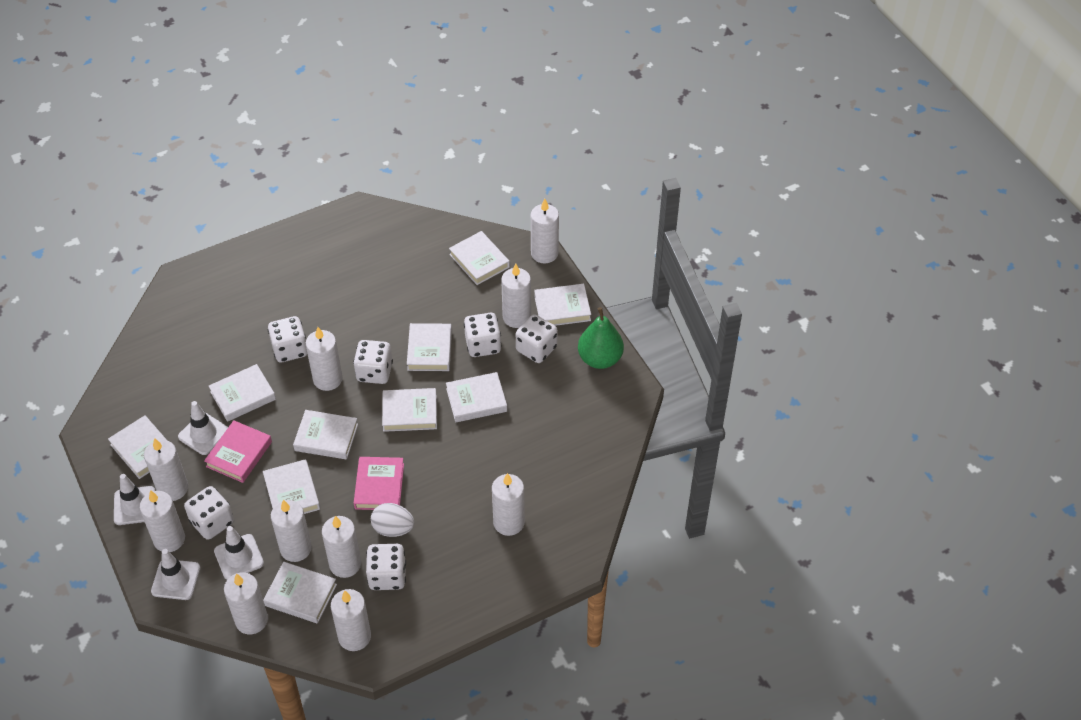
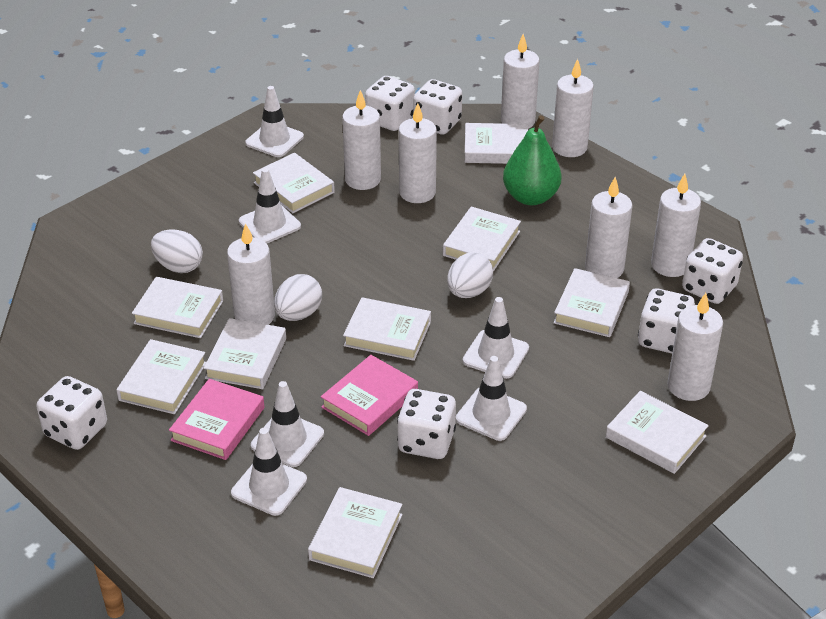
white candle: [140,490,185,552] [144,438,188,501] [224,572,268,634] [271,500,312,562] [306,327,342,391] [322,516,361,578] [331,589,371,651] [492,473,525,536] [501,264,531,328] [531,199,559,263] = 10 -> [227,223,275,325] [342,90,381,190] [399,103,437,203] [501,34,540,129] [552,59,594,157] [585,177,633,278] [651,174,701,277] [667,293,723,401] = 8
white egg: [371,503,414,537] = 1 -> [151,229,203,273] [274,274,322,321] [447,253,493,298] = 3
white traffic cone: [114,474,155,525] [151,549,200,600] [178,401,228,455] [214,526,264,580] = 4 -> [231,428,307,516] [239,168,301,244] [245,86,304,157] [251,381,324,467] [456,356,527,441] [463,297,529,379] = 6

